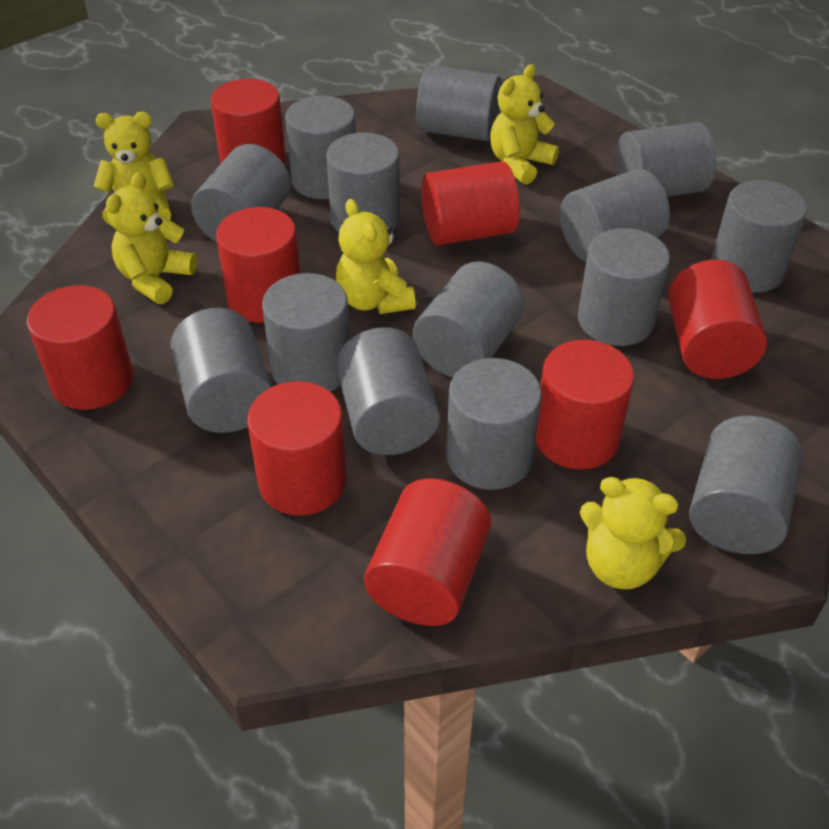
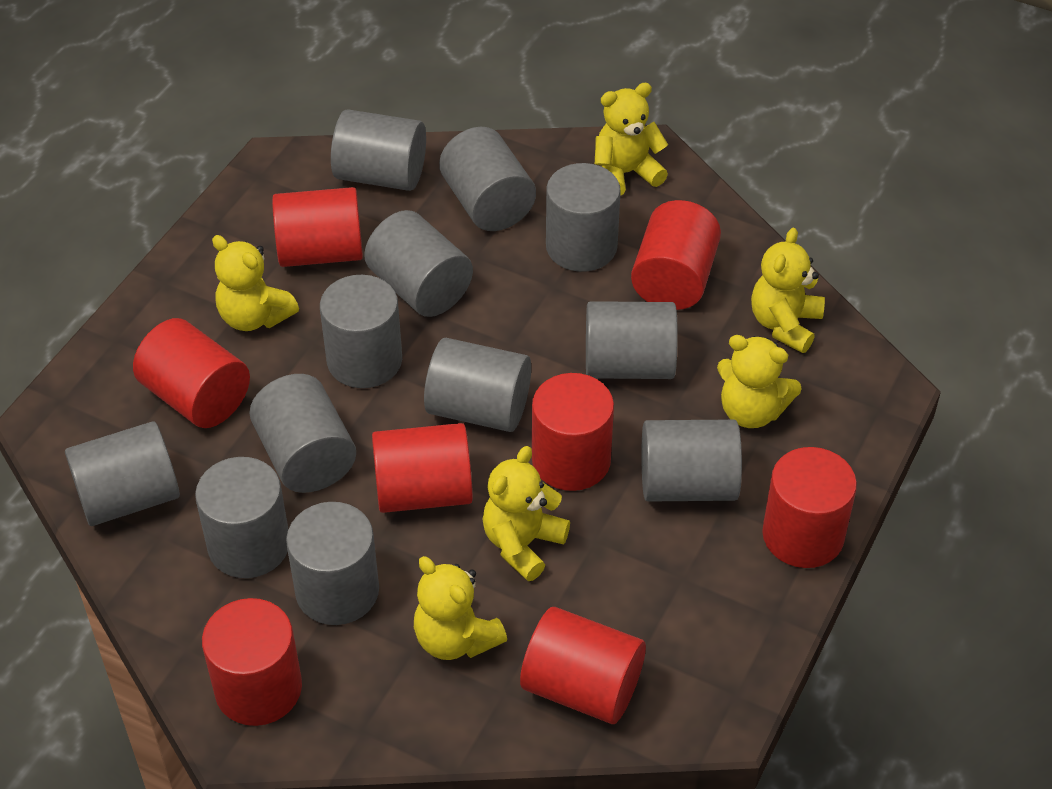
grey cylinder: [170,308,272,433] [191,144,291,242] [262,273,350,392] [285,96,356,199] [326,132,400,232] [336,327,440,455] [413,262,524,377] [416,65,501,141] [446,358,542,490] [560,169,670,262] [578,228,670,346] [615,122,716,197] [689,416,803,554] [711,180,807,293] = 14 -> [65,421,180,526] [195,457,288,578] [249,374,356,493] [286,502,379,625] [320,275,402,388] [331,109,426,191] [364,210,473,317] [424,338,531,432] [439,127,536,231] [546,163,621,272] [586,301,678,379] [641,419,742,502] = 12
yellow teddy bear: [93,112,174,226] [106,172,197,304] [336,199,416,314] [490,64,559,185] [580,477,686,589] = 5 -> [212,235,299,331] [414,556,507,660] [482,446,570,581] [595,83,668,196] [717,335,802,428] [751,228,825,353] = 6

